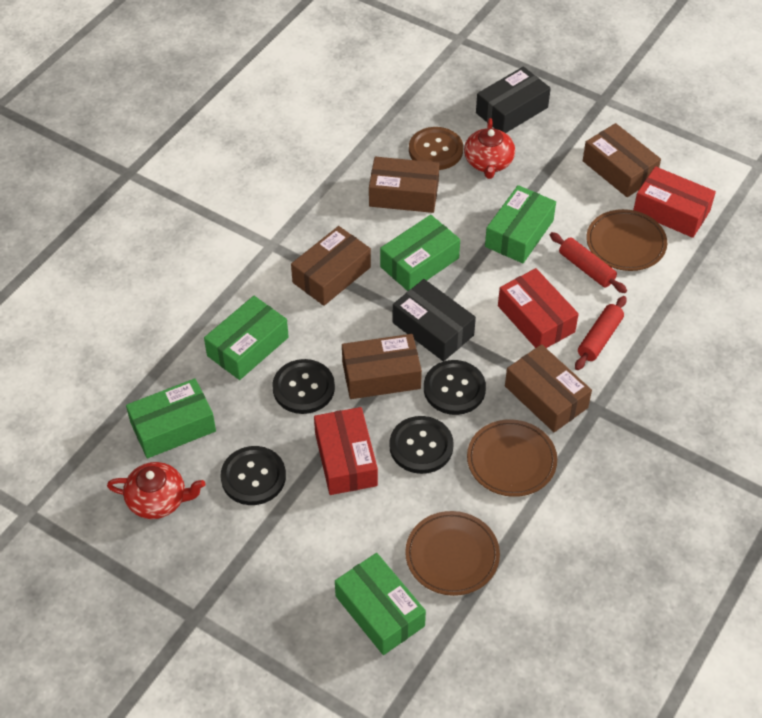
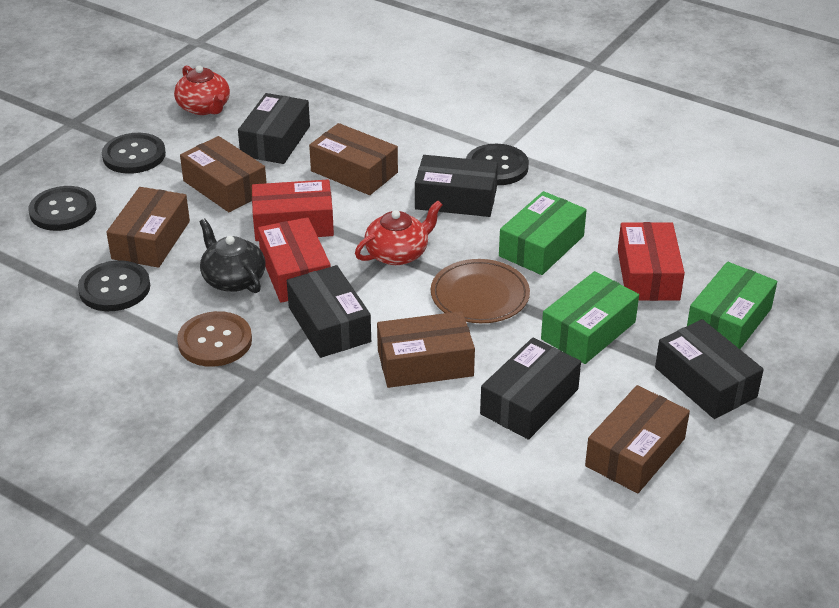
black box: [393,279,476,361] [476,66,551,133] = 2 -> [238,93,310,164] [287,265,371,358] [415,155,498,217] [480,338,581,440] [655,319,764,419] = 5
black teapot: none = 0 -> [199,219,265,293] = 1
brown plate: [405,511,500,596] [467,419,557,497] [587,209,667,271] = 3 -> [431,259,530,323] = 1
green box: [126,378,216,459] [204,296,289,380] [335,553,426,655] [380,215,460,291] [485,185,556,263] = 5 -> [499,191,587,275] [541,271,639,364] [687,262,777,349] = 3
red rolling pin: [550,232,627,293] [575,296,626,370] = 2 -> none = 0

